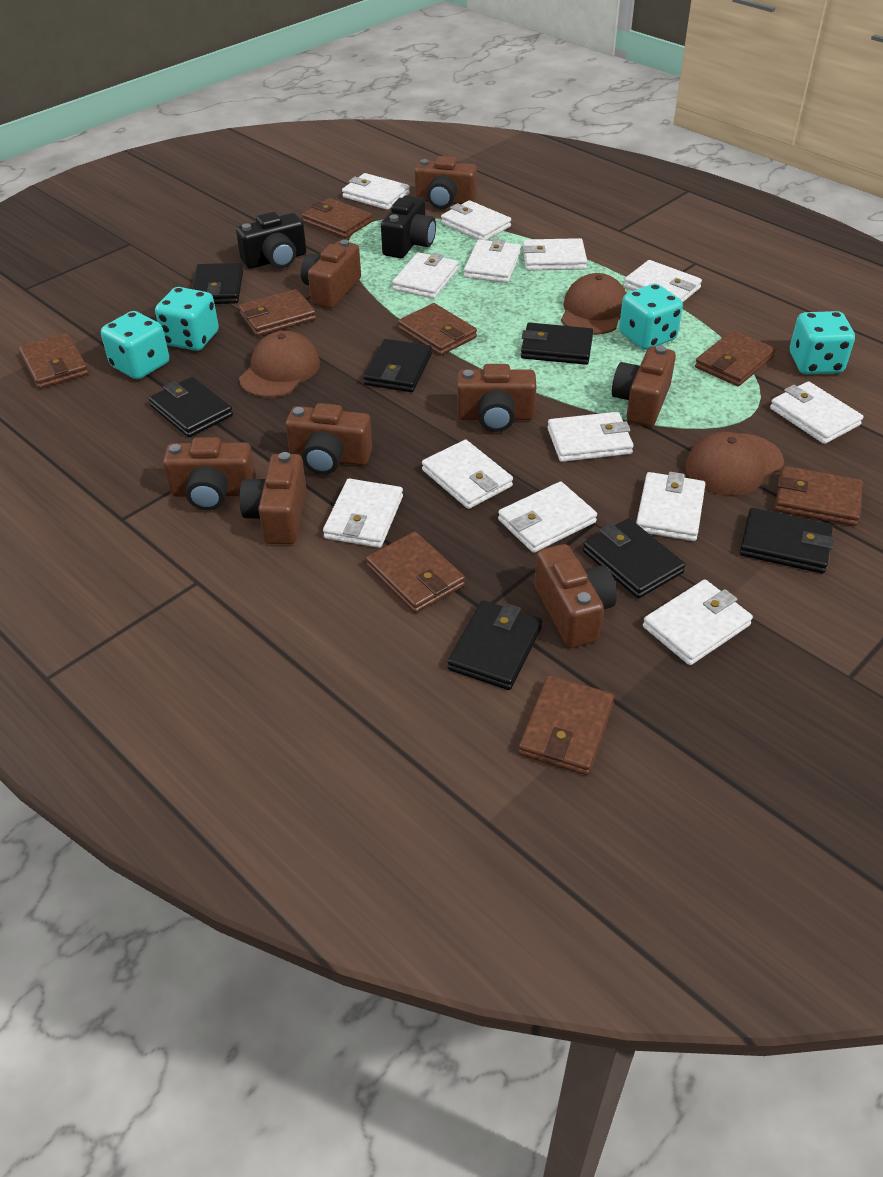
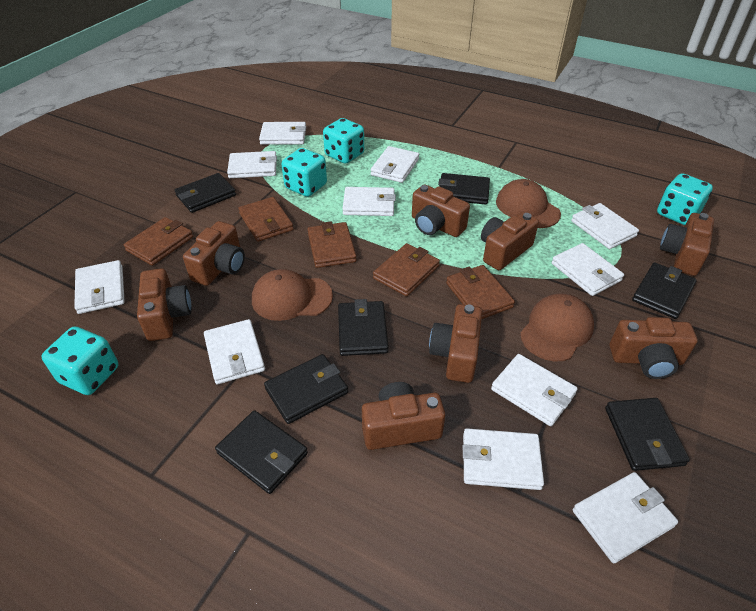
black camera: [236,212,306,269] [381,195,436,258] = 2 -> none = 0
brown wallet: [19,333,89,389] [239,289,316,336] [302,198,372,238] [366,532,465,613] [398,303,477,356] [518,675,615,775] [695,330,776,386] [775,466,862,526] = 8 -> [124,217,193,266] [238,197,294,242] [307,222,357,268] [373,243,440,296] [446,265,515,319] = 5
white wallet: [323,479,403,548] [342,173,410,210] [392,252,458,299] [422,440,513,509] [441,200,511,240] [464,239,521,283] [498,482,597,553] [523,238,587,271] [547,412,634,462] [624,260,702,302] [636,472,705,541] [643,579,753,665] [770,381,863,444] = 13 -> [74,260,125,314] [204,319,265,384] [227,151,277,178] [259,122,306,145] [342,187,396,216] [371,146,419,183] [463,428,544,490] [491,354,578,426] [552,243,624,296] [571,203,639,249] [573,472,678,563] = 11

